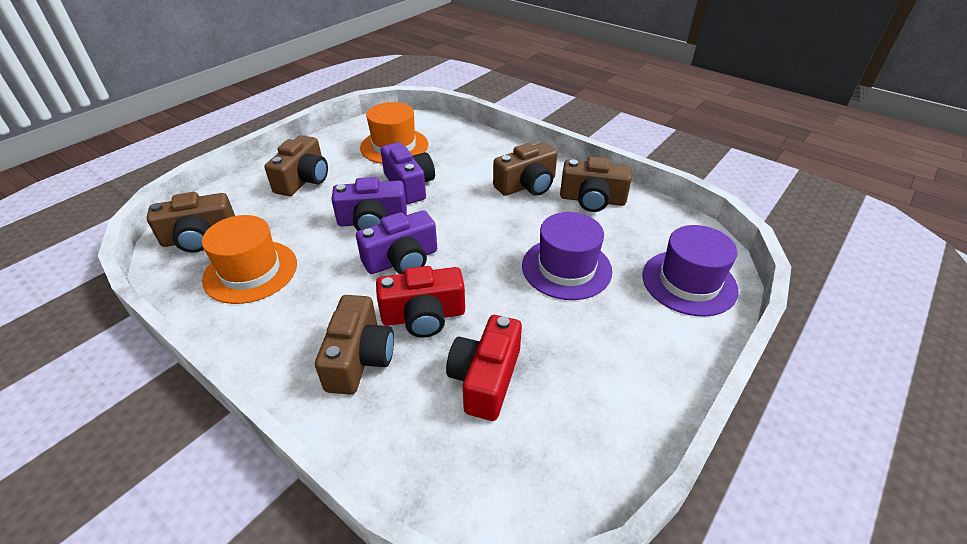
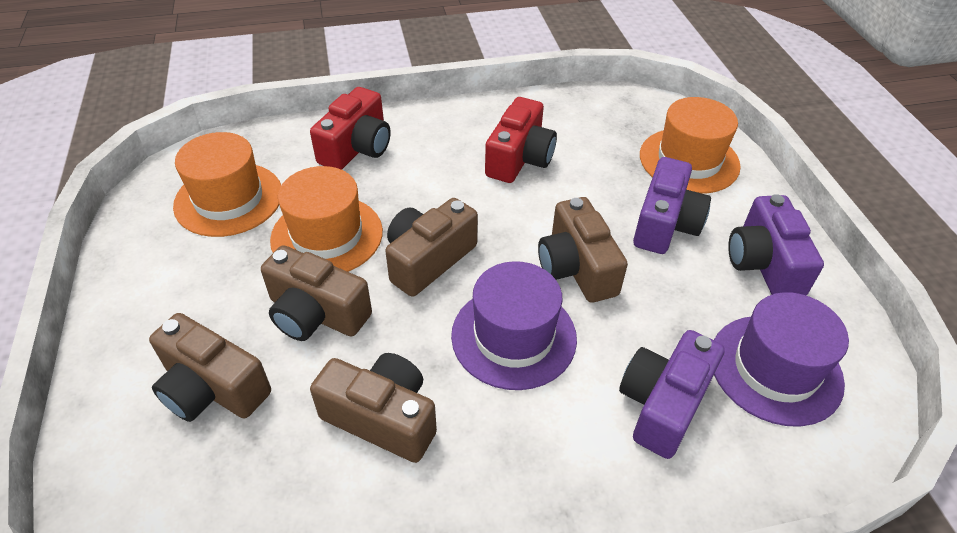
orange hat: [202,215,297,304] [360,102,428,164] = 2 -> [173,132,281,237] [270,166,383,272] [640,97,741,194] = 3

